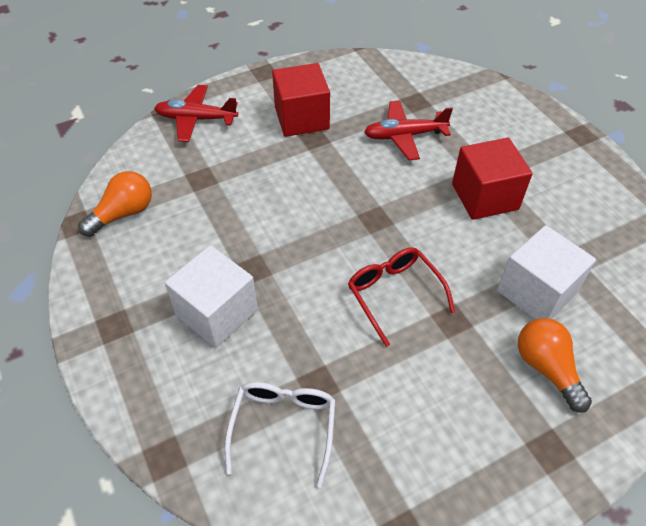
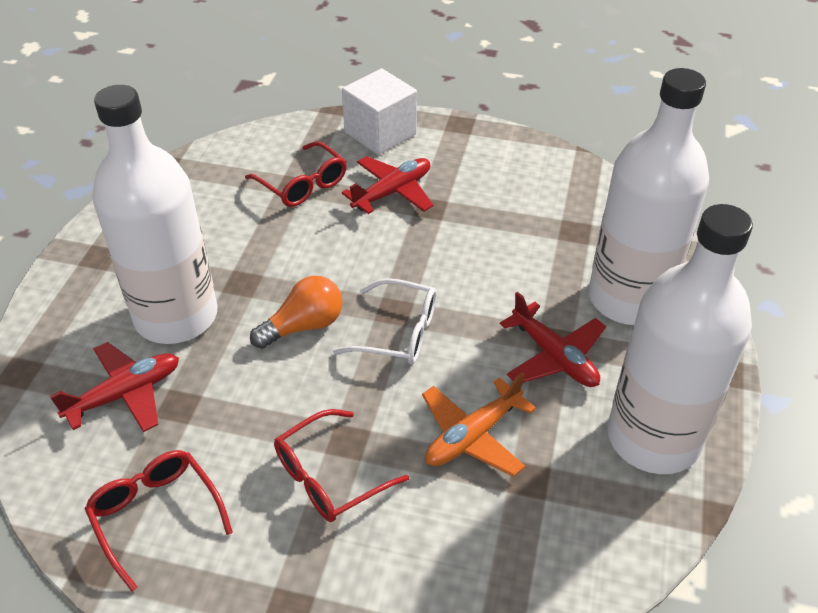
orange light bulb: [78,171,152,237] [518,318,592,413] = 2 -> [250,276,343,349] = 1
orange plane: none = 0 -> [422,372,536,477] = 1
red cube: [272,63,330,137] [452,138,533,220] = 2 -> none = 0
red glasses: [348,247,455,347] = 1 -> [85,450,233,592] [245,141,347,207] [274,409,409,522] = 3
red plane: [154,85,238,142] [364,100,453,160] = 2 -> [50,342,179,432] [342,156,433,214] [500,291,606,387] = 3
white bottle: none = 0 -> [92,85,217,344] [589,68,709,325] [607,204,753,474] = 3
white cube: [165,245,258,348] [497,225,596,319] = 2 -> [342,68,417,155] = 1

